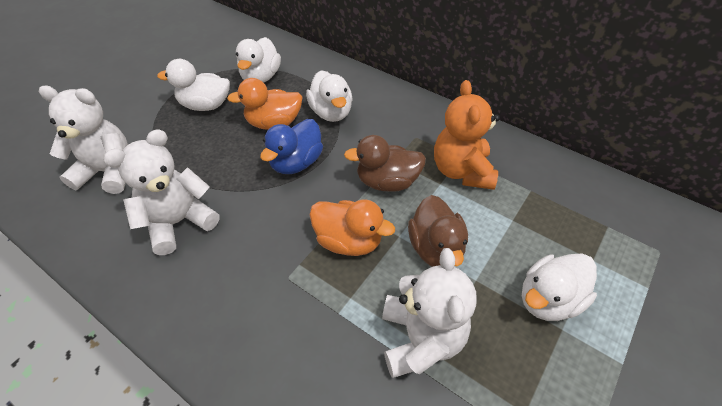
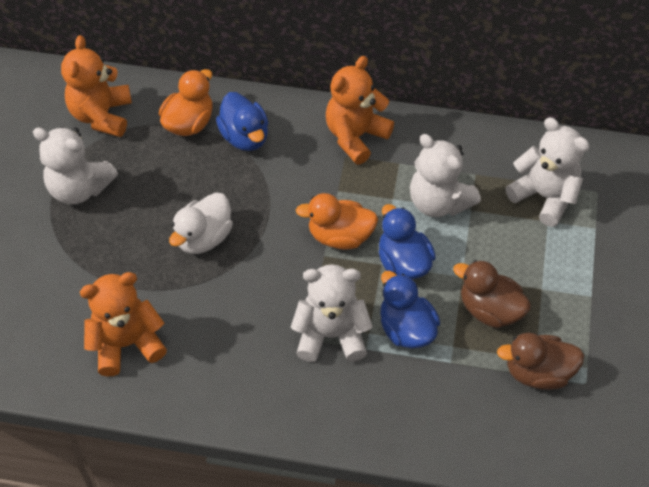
blue duck: [260,119,323,174] = 1 -> [216,92,268,151] [379,204,436,279] [380,271,440,349] = 3
orange teddy bear: [434,80,500,190] = 1 -> [61,35,132,137] [80,272,167,377] [326,56,394,164] = 3
white duck: [157,59,230,111] [236,37,281,83] [306,70,353,122] [522,254,597,321] = 4 -> [169,192,233,254] = 1
white teddy bear: [39,86,128,194] [103,129,220,255] [382,248,477,378] = 3 -> [33,127,118,205] [291,264,373,362] [410,134,481,217] [505,117,590,227] = 4

